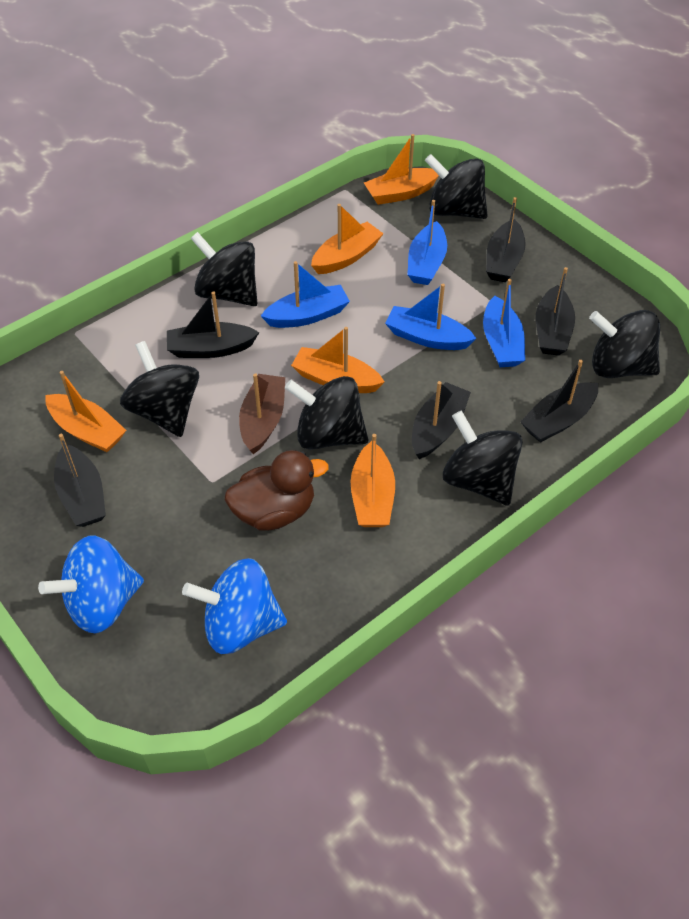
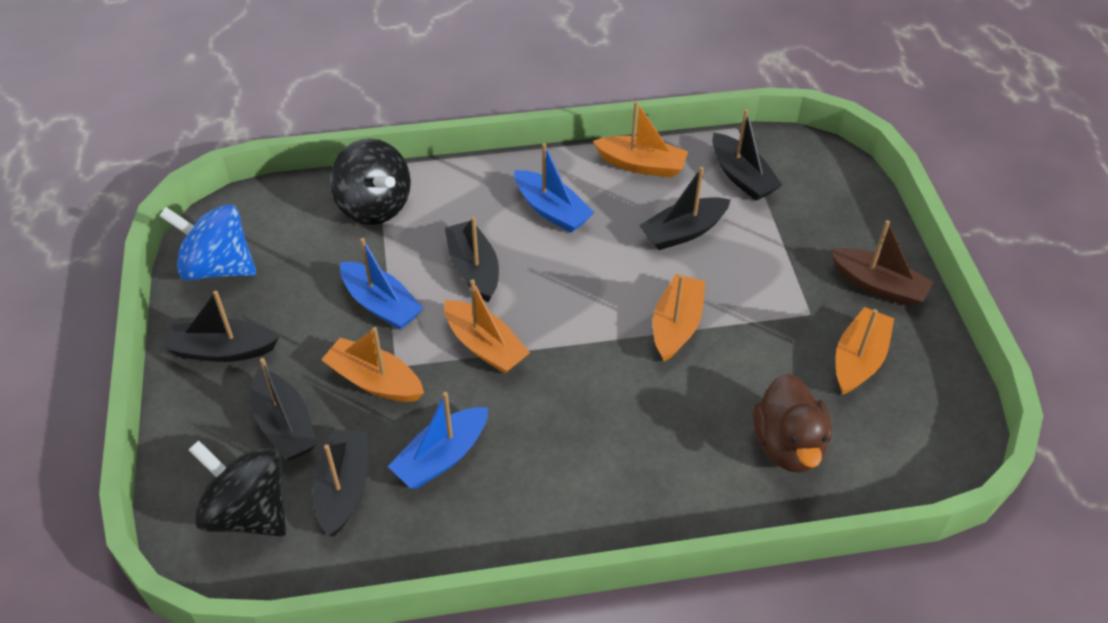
black spinning top: [120,341,199,437] [191,232,257,306] [285,376,369,450] [425,154,488,219] [443,410,523,506] [589,310,660,378] = 6 -> [189,441,286,537] [330,138,411,225] = 2
blue boat: [261,261,350,328] [385,284,477,350] [407,200,447,285] [483,279,525,367] = 4 -> [340,238,423,330] [388,392,488,489] [514,143,595,233] = 3
blue spinning top: [38,535,144,633] [182,558,287,654] = 2 -> [159,204,256,281] = 1

